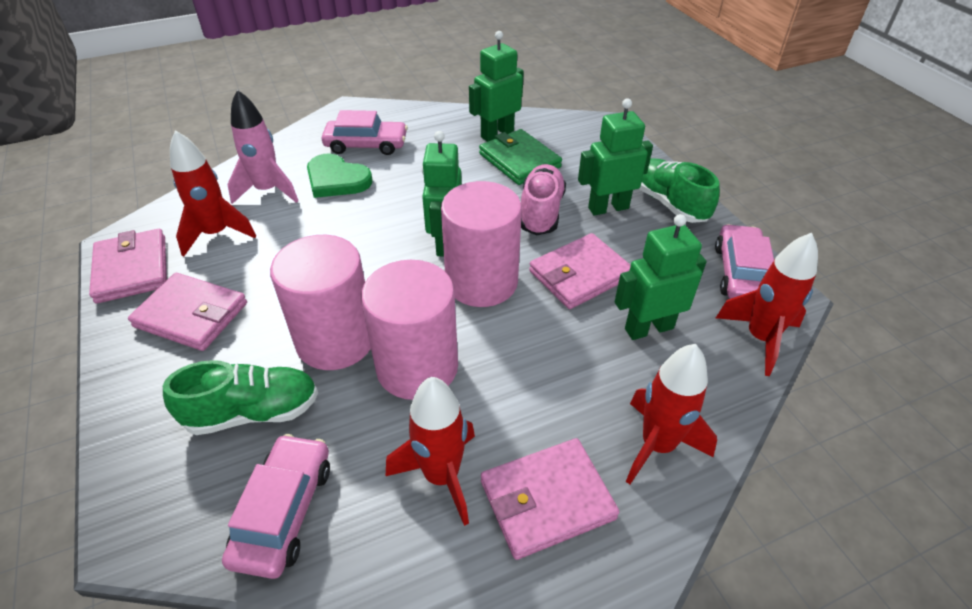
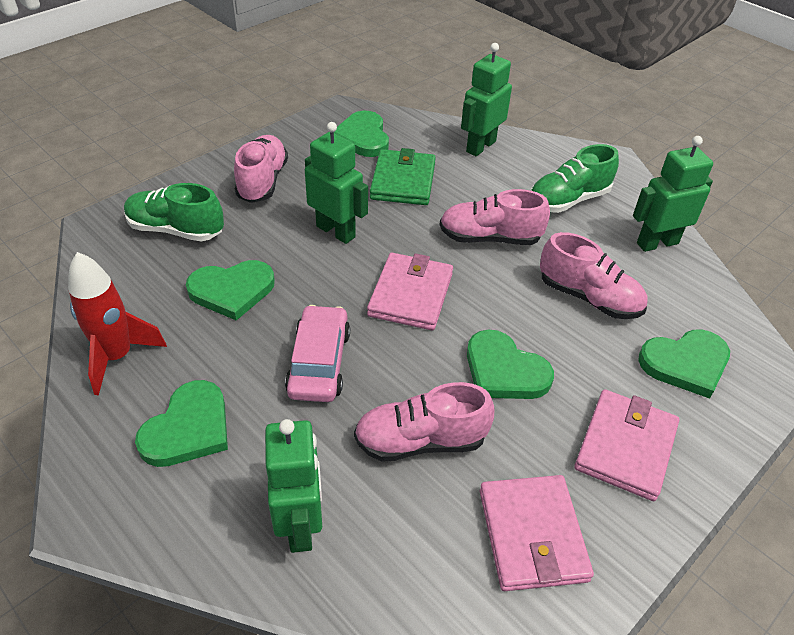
green heart: [307,154,373,198] = 1 -> [135,380,228,467] [186,260,275,321] [334,111,389,157] [467,329,554,399] [638,330,730,399] = 5
pink car: [222,434,330,579] [322,110,408,155] [715,224,774,299] = 3 -> [285,305,350,402] = 1
pink cylinder: [270,235,371,370] [361,260,458,400] [441,181,522,307] = 3 -> none = 0
pink rocket: [227,90,298,204] = 1 -> none = 0
pink shoe: [521,164,566,235] = 1 -> [234,135,288,203] [354,382,494,462] [440,189,550,245] [540,232,648,319] = 4
pink wallet: [89,229,167,304] [128,273,247,351] [481,438,619,560] [529,233,631,309] = 4 -> [367,253,453,330] [480,475,594,591] [574,389,679,501] = 3
red rocket: [170,130,256,257] [386,377,475,526] [626,344,717,484] [716,233,818,376] = 4 -> [68,252,167,396] = 1

